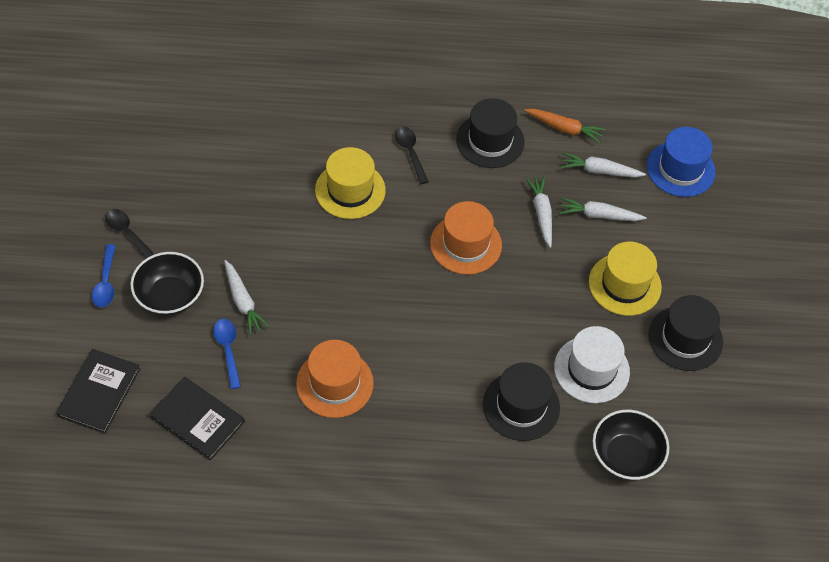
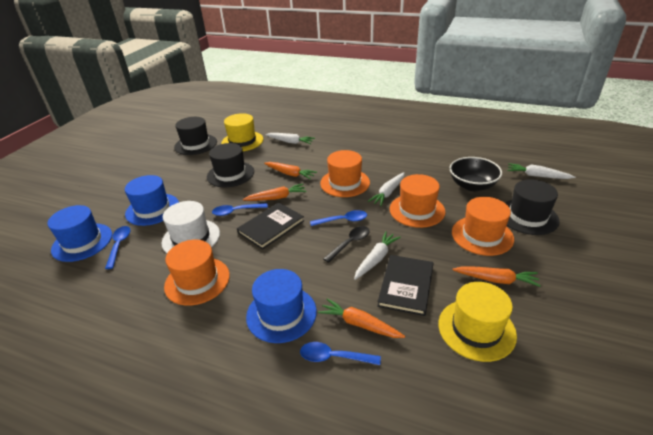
black bowl: [130,252,204,316] [593,410,669,480] = 2 -> [450,157,502,191] = 1
black spoon: [105,209,154,258] [395,126,429,184] = 2 -> [323,226,370,263] = 1
blue hat: [647,127,716,197] = 1 -> [47,205,112,262] [125,175,179,226] [246,269,317,343] = 3
blue spoon: [92,244,116,308] [213,319,241,389] = 2 -> [105,226,131,269] [212,203,268,216] [300,342,381,365] [310,210,367,226] = 4
orange carrot: [524,109,606,143] = 1 -> [243,184,306,201] [264,162,317,179] [318,298,405,338] [453,266,541,287] = 4
orange hat: [296,340,374,418] [430,201,502,275] = 2 -> [164,240,230,306] [320,150,370,197] [390,174,446,228] [452,197,514,256] = 4

